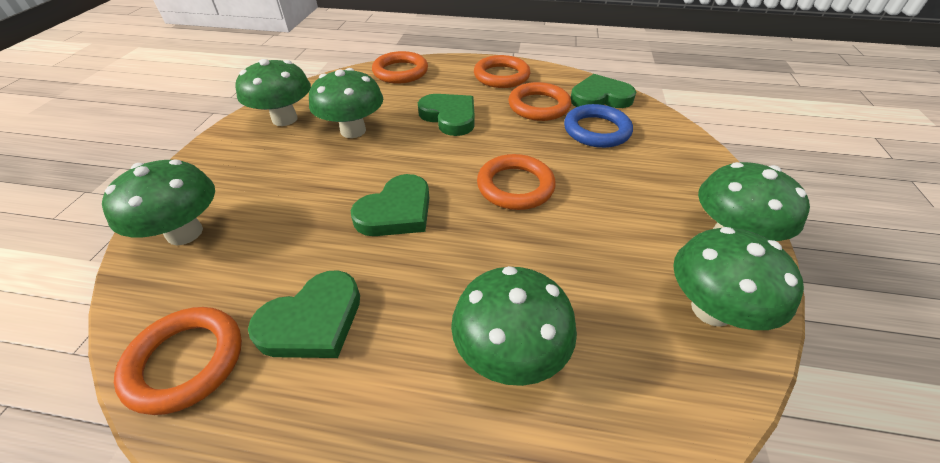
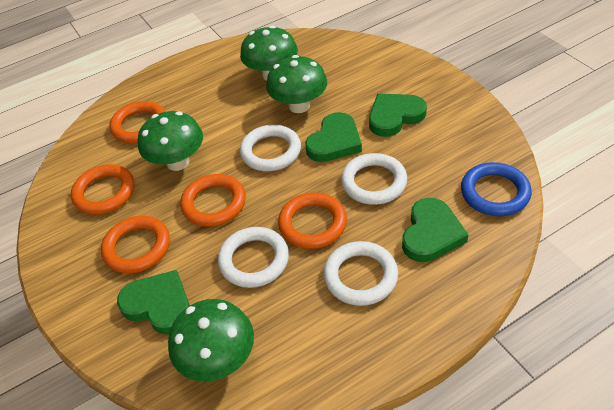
green mushroom: [102,159,215,245] [236,59,311,126] [309,68,383,138] [451,266,577,386] [673,227,804,330] [698,162,810,241] = 6 -> [138,111,203,171] [168,299,254,382] [240,26,298,80] [266,55,327,113] = 4
white ring: none = 0 -> [218,227,289,288] [240,125,301,171] [323,241,398,306] [341,153,407,205] = 4

